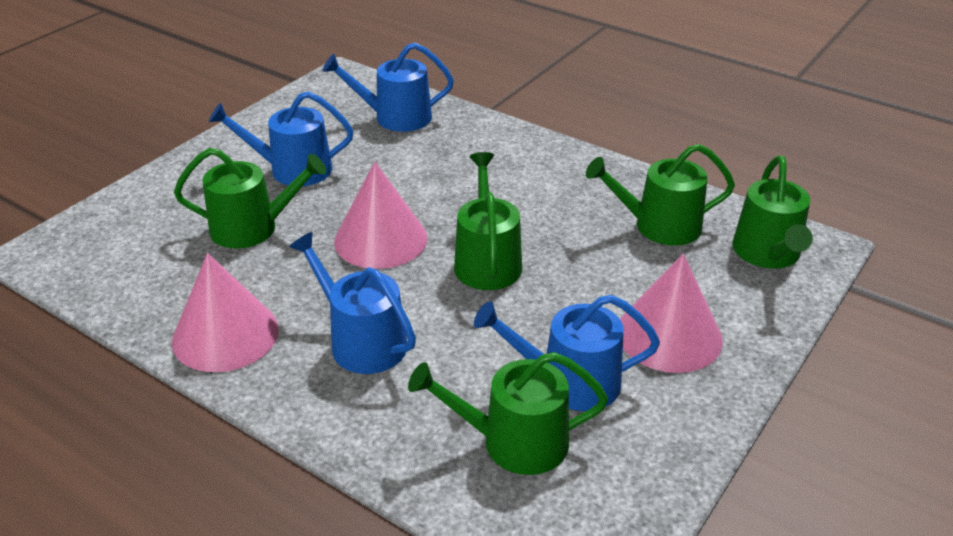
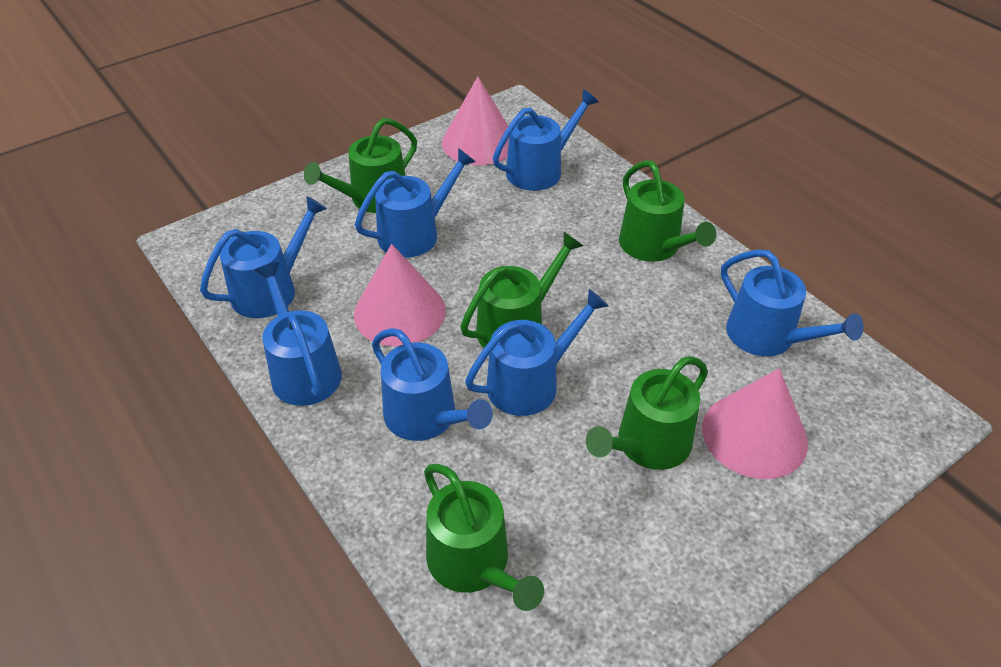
blue watering can: [209,91,353,186] [289,232,416,374] [322,42,454,132] [474,295,660,411] = 4 -> [200,196,327,318] [254,262,342,406] [355,148,476,258] [372,328,493,441] [465,289,609,416] [493,89,599,191] [721,250,864,357] = 7

